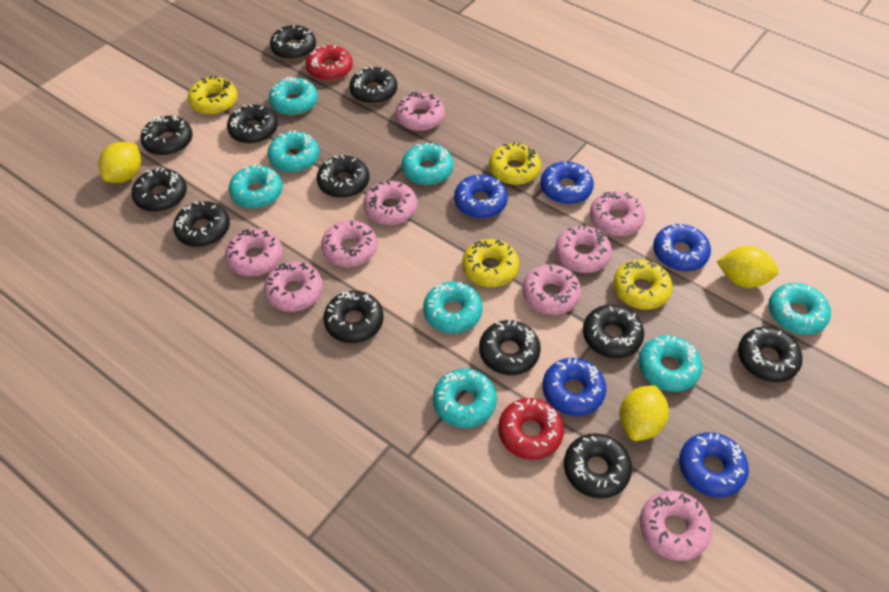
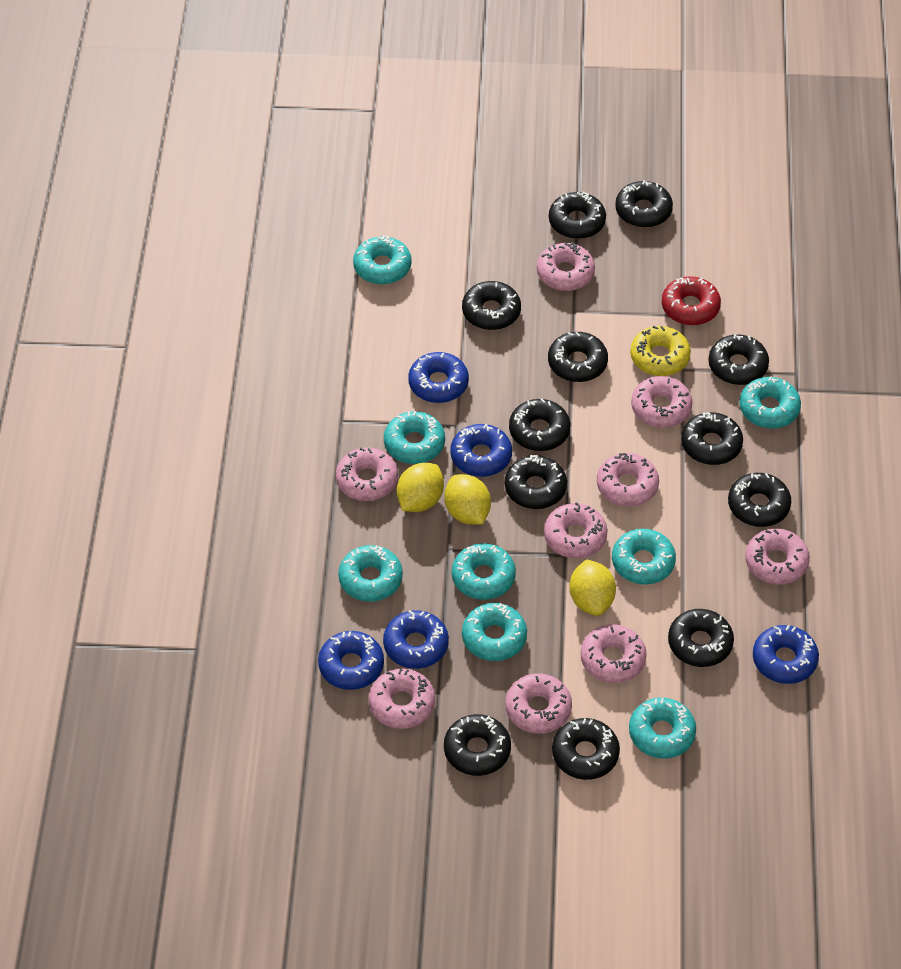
red donut: [306,45,353,81] [498,398,564,460] = 2 -> [661,276,721,325] = 1
yellow donut: [188,76,237,115] [462,239,519,287] [489,142,541,185] [613,259,673,310] = 4 -> [630,326,691,376] = 1

